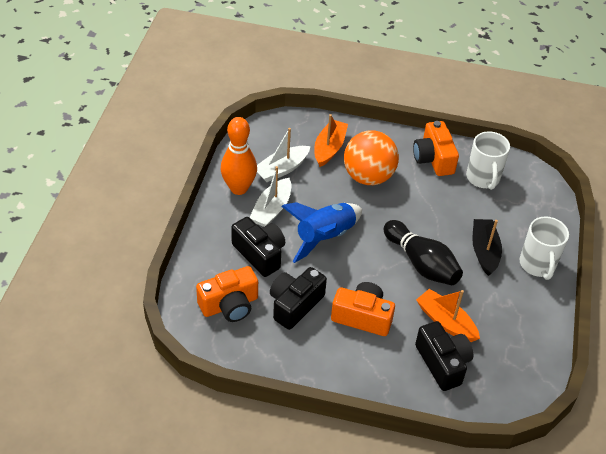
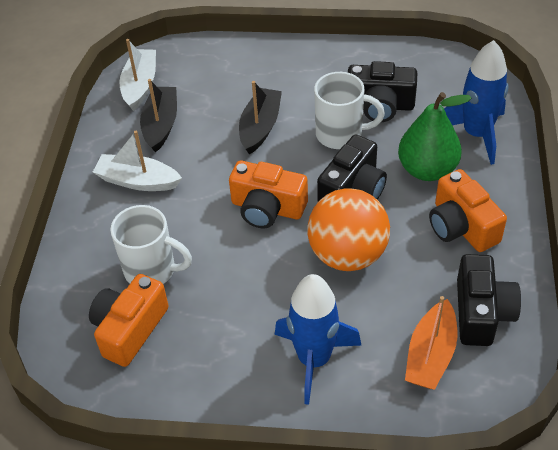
black boat: [472,219,502,276] = 1 -> [140,79,177,153] [239,81,282,154] = 2
black bowling pin: [384,220,463,285] = 1 -> none = 0
blue rocket: [282,202,362,263] = 1 -> [275,274,362,405] [444,40,509,165] = 2
green pear: none = 0 -> [398,92,472,181] = 1
orange boat: [314,114,348,167] [416,289,480,342] = 2 -> [405,296,457,390] = 1
orange bowling pin: [221,117,257,195] = 1 -> none = 0

